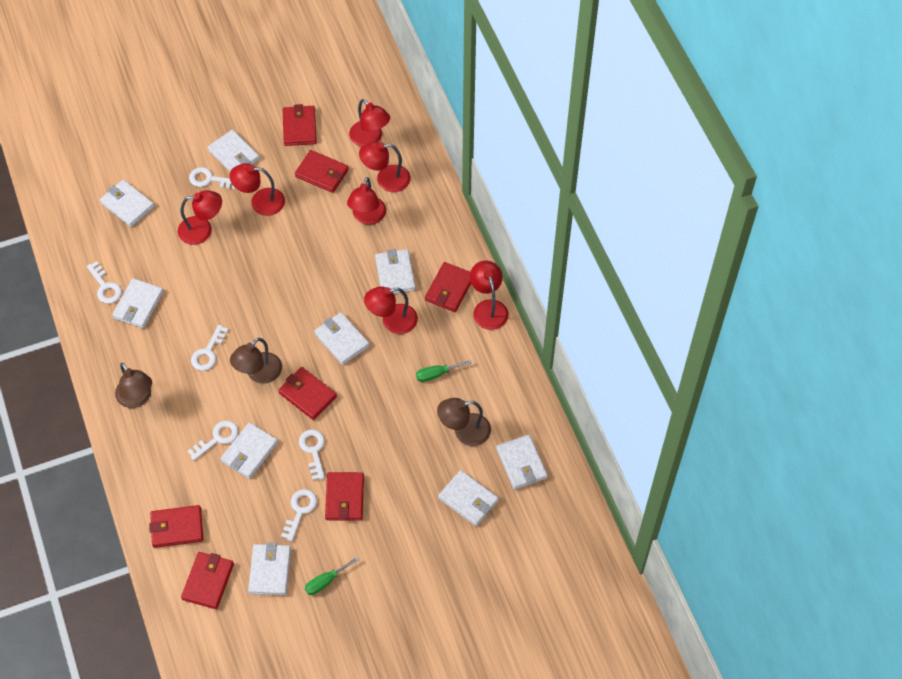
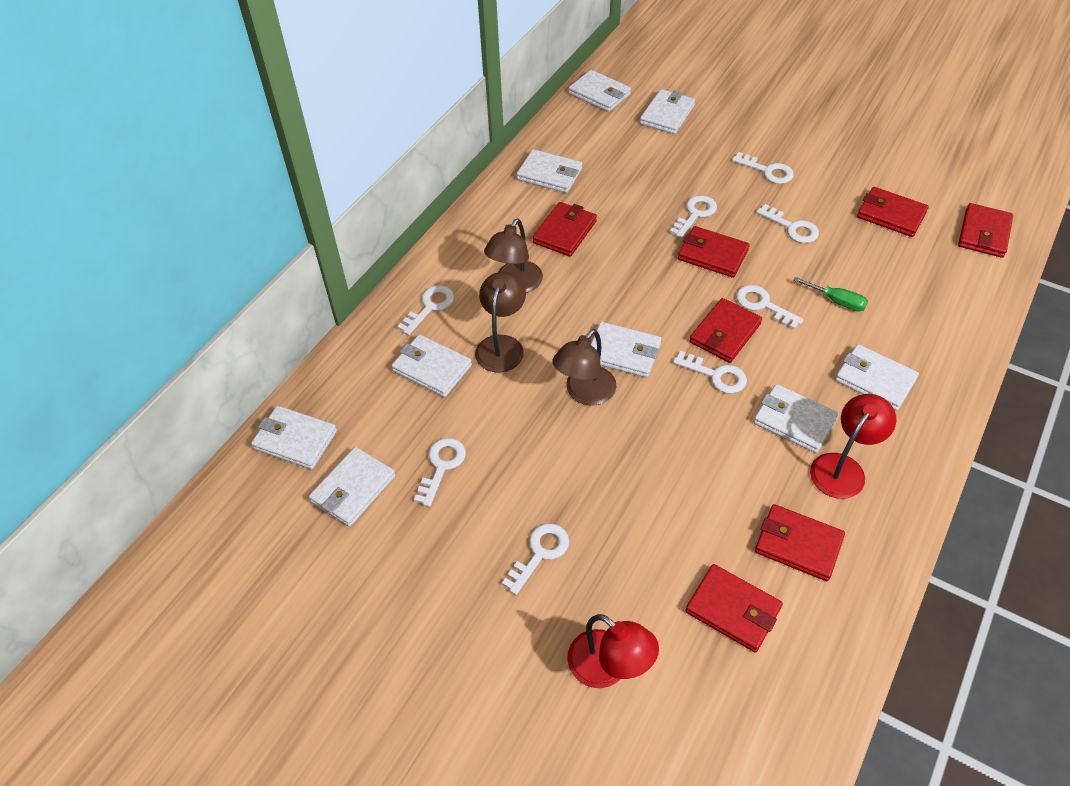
green screwdriver: [305,557,359,595] [416,360,472,382] = 2 -> [793,277,868,312] = 1
red lamp: [178,190,222,245] [230,163,285,216] [347,177,386,225] [349,99,390,147] [359,141,411,192] [364,286,418,334] [470,260,508,330] = 7 -> [567,614,659,688] [810,394,896,499] = 2
white key: [87,261,122,304] [188,421,239,461] [189,167,236,190] [191,325,228,371] [281,489,317,541] [299,429,325,480] = 6 -> [397,285,455,335] [414,438,466,507] [502,524,569,595] [670,195,717,238] [673,351,747,394] [732,152,794,184] [736,285,804,329] [757,204,819,243] = 8

